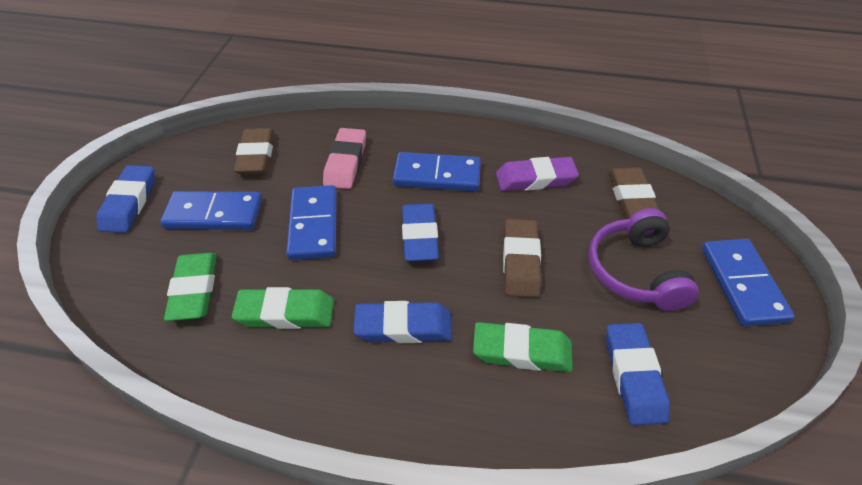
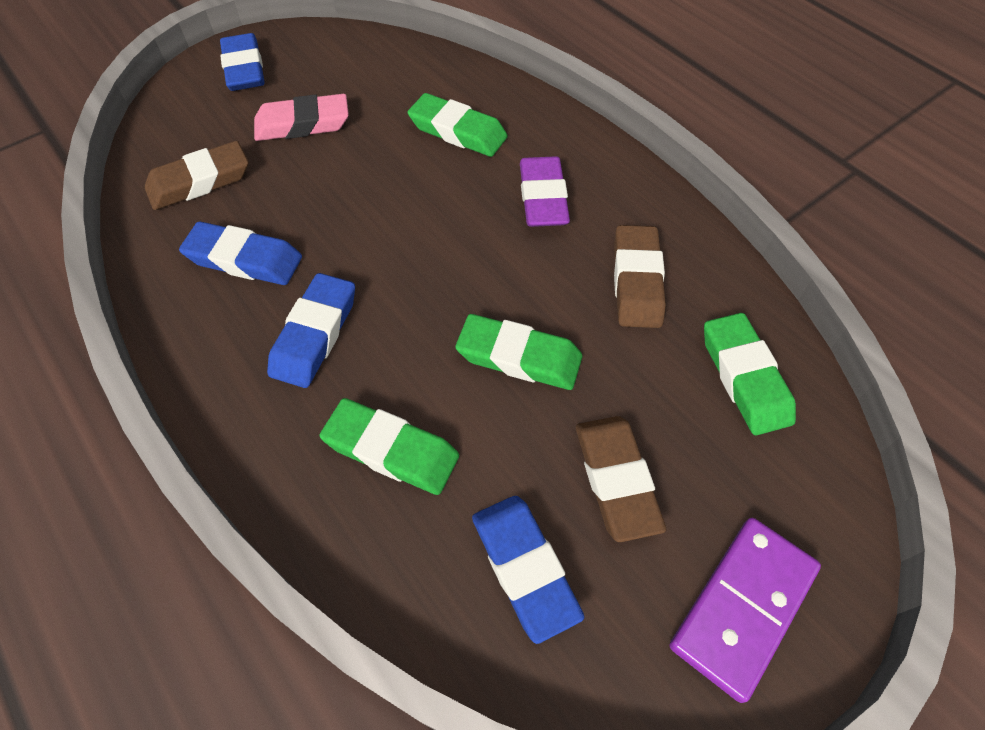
blue domino: [160,191,262,230] [286,185,337,260] [393,152,481,191] [702,239,795,326] = 4 -> none = 0
green eraser: [164,253,217,321] [232,287,334,329] [473,322,573,372] = 3 -> [320,398,459,495] [408,93,508,157] [456,314,582,390] [704,313,796,435] = 4
purple domino: none = 0 -> [670,518,821,703] = 1
purple headphones: [588,208,699,311] = 1 -> none = 0

